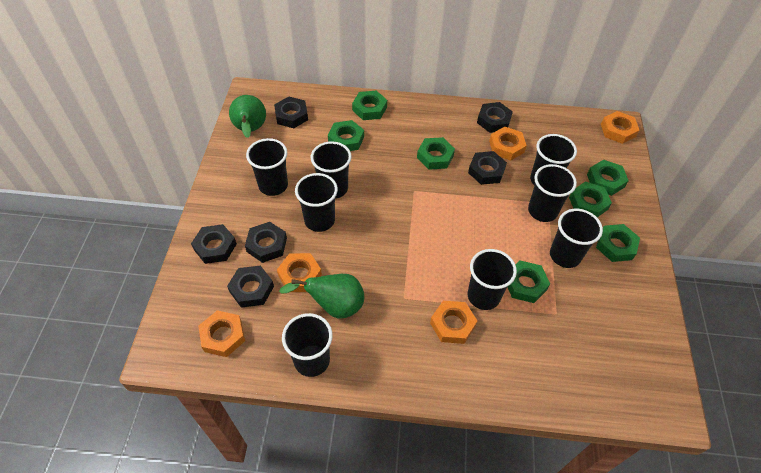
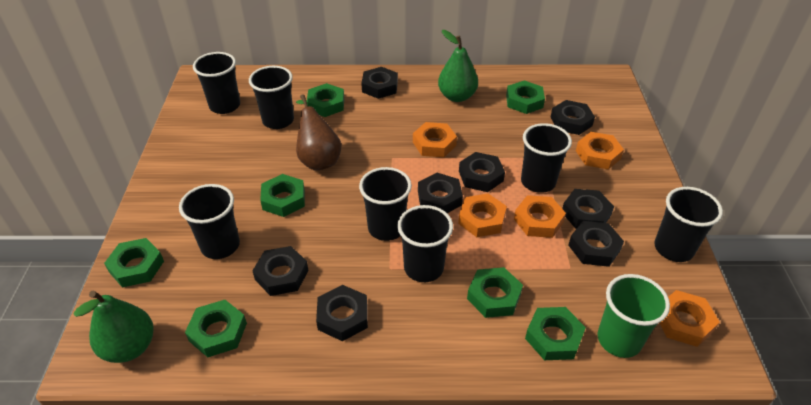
black cup: [246,138,288,196] [282,313,333,377] [295,173,338,232] [311,141,352,199] [468,249,517,310] [528,164,577,222] [530,134,577,185] [550,209,603,268] = 8 -> [179,184,240,259] [193,52,240,114] [249,66,294,129] [359,167,412,241] [397,205,453,282] [521,123,572,193] [654,187,723,262] = 7
black nut: [191,224,237,264] [227,266,274,308] [245,222,287,263] [274,97,308,128] [468,151,507,185] [477,102,513,133] = 6 -> [253,246,308,296] [316,285,368,341] [361,67,398,99] [418,173,463,213] [459,152,505,192] [550,100,595,135] [562,189,614,229] [568,221,624,267] = 8
brown pear: none = 0 -> [296,94,341,170] = 1
green cup: none = 0 -> [597,274,670,358] = 1

